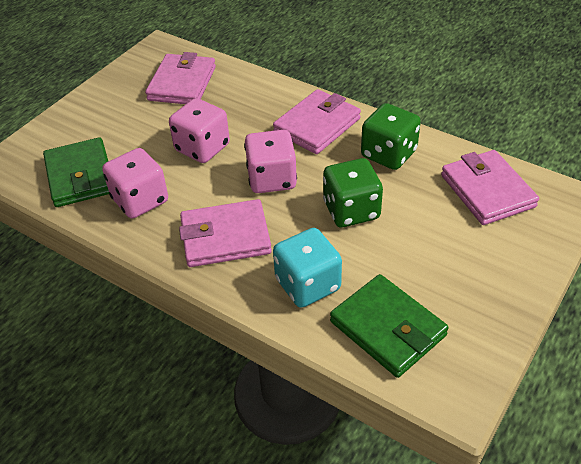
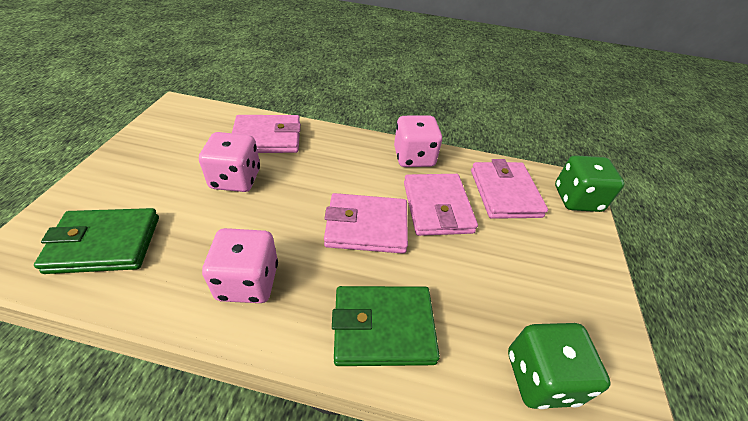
turquoise dice: [273,228,342,308] = 1 -> none = 0

